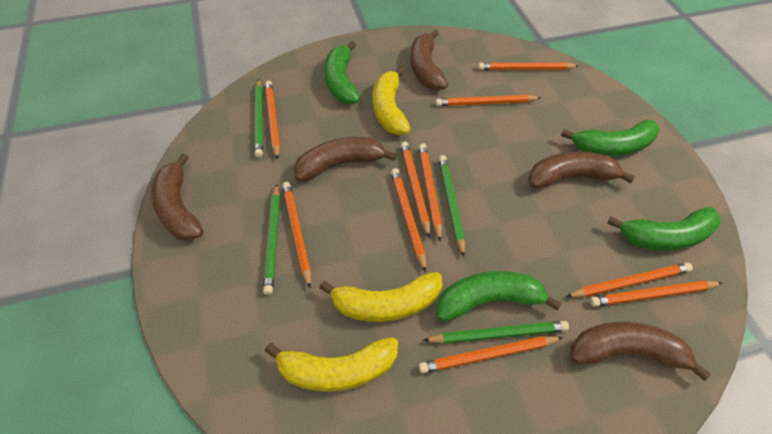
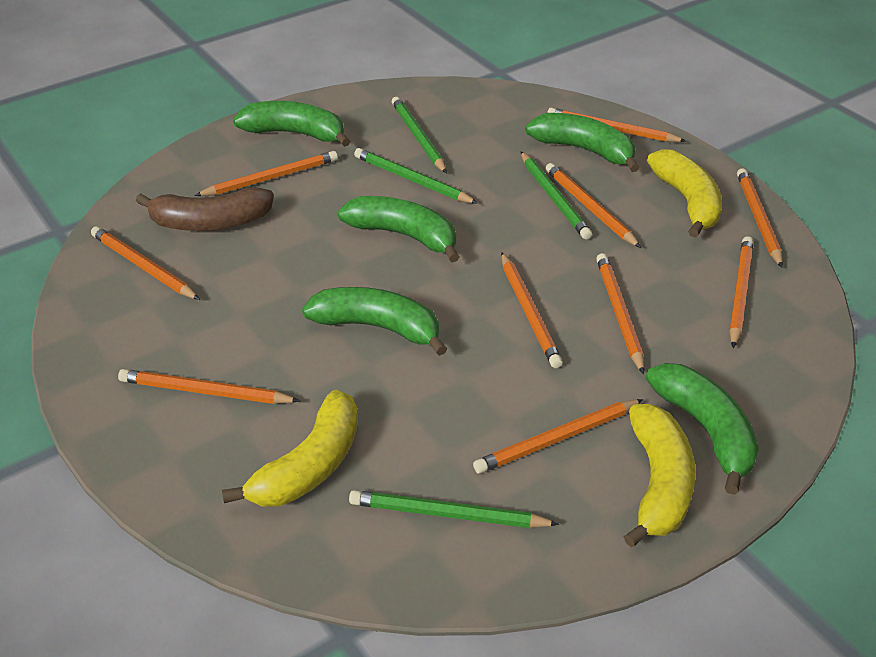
brown banana: [151,154,203,241] [294,137,397,182] [410,30,448,91] [528,152,635,189] [571,322,711,381] = 5 -> [136,187,274,231] = 1
green banana: [324,41,360,105] [437,271,562,322] [561,119,659,156] [607,207,721,251] = 4 -> [233,101,350,147] [302,287,447,356] [338,196,460,262] [525,113,640,172] [646,363,759,495] = 5

